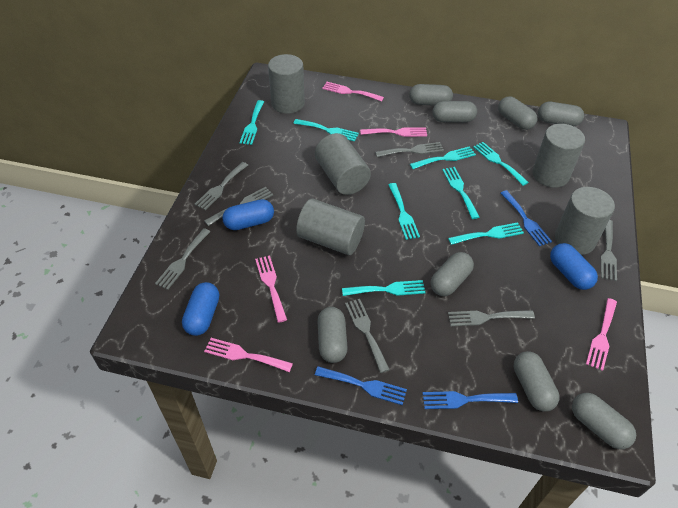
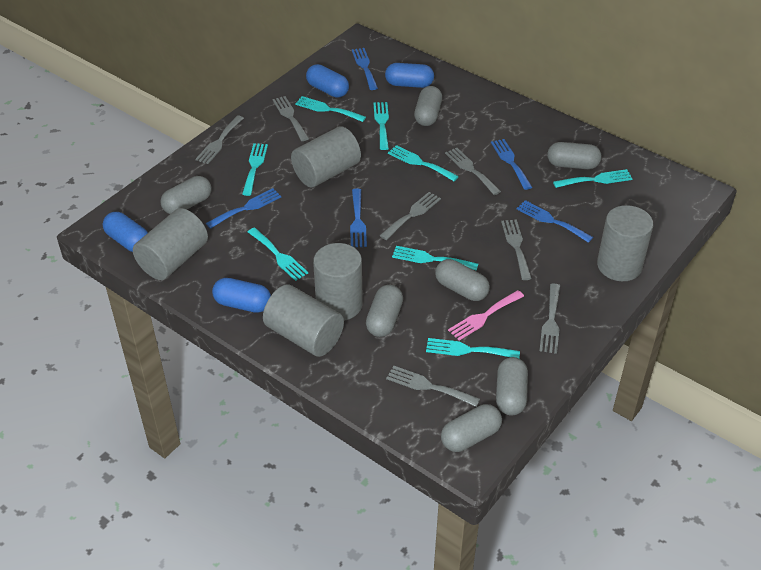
blue capsule: [182,282,219,336] [222,199,274,230] [550,243,598,290] = 3 -> [103,212,148,252] [212,278,271,313] [306,64,349,98] [385,63,434,88] = 4
blue fork: [315,366,407,405] [423,391,518,409] [501,190,552,246] = 3 -> [206,188,281,229] [350,189,367,247] [352,48,378,90] [491,139,532,190] [517,200,593,243] = 5
grey capsule: [317,307,348,363] [409,84,453,106] [431,252,474,296] [432,101,477,122] [498,96,537,130] [514,351,560,411] [538,102,584,126] [572,393,636,449] = 8 -> [160,176,212,214] [366,285,403,337] [414,86,442,126] [435,259,490,301] [441,404,502,452] [496,357,528,415] [547,142,602,169] = 7
pink fork: [204,338,293,372] [255,255,287,323] [322,82,384,102] [360,127,427,137] [586,298,617,371] = 5 -> [448,290,524,341] = 1

